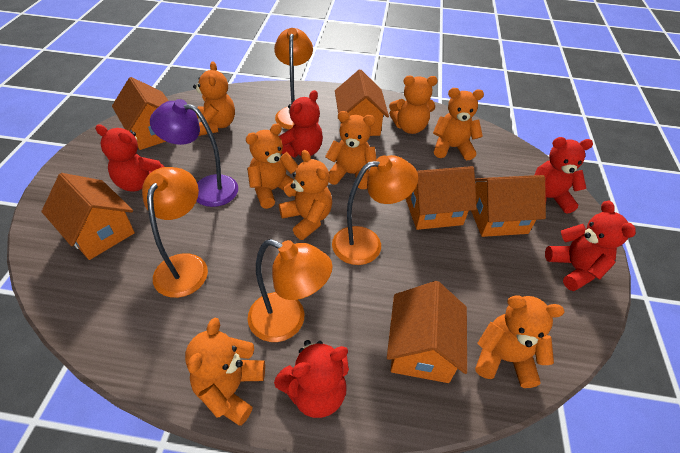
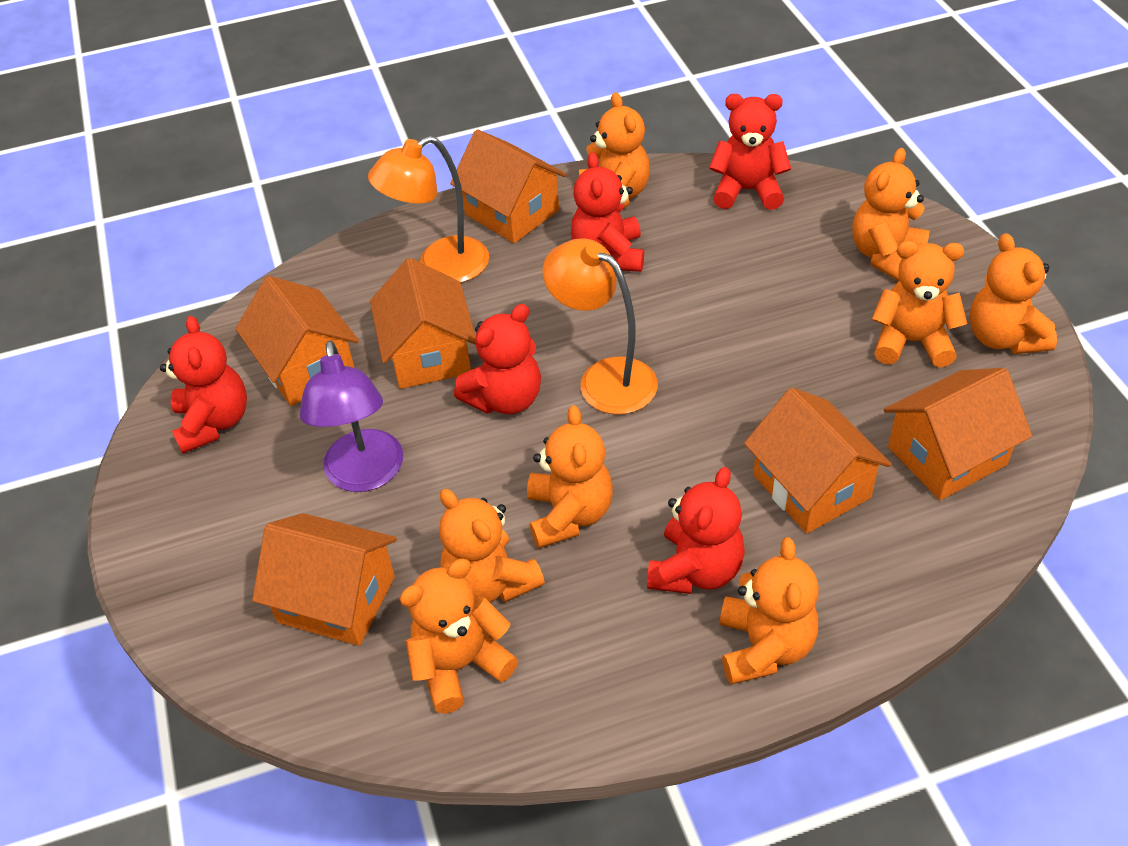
orange lamp: [142,167,208,298] [248,239,333,342] [274,28,313,130] [332,155,418,265] = 4 -> [368,136,489,283] [542,238,658,414] = 2

